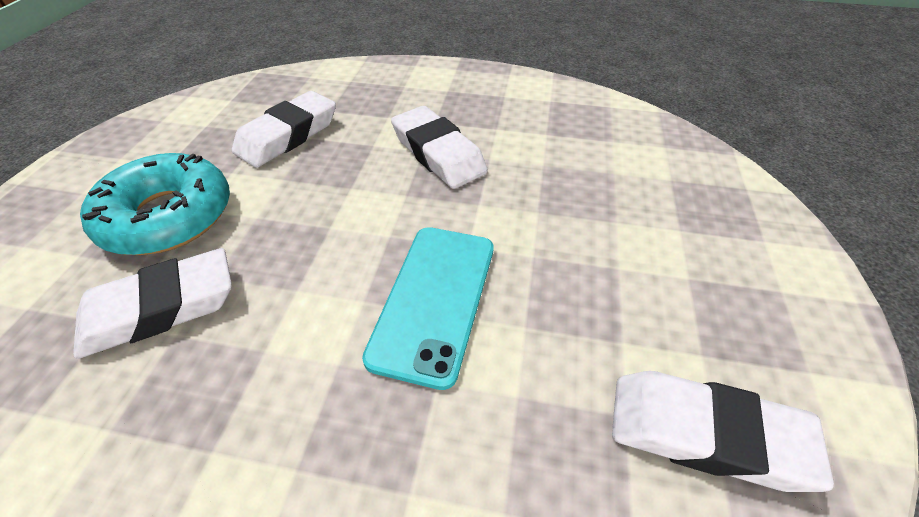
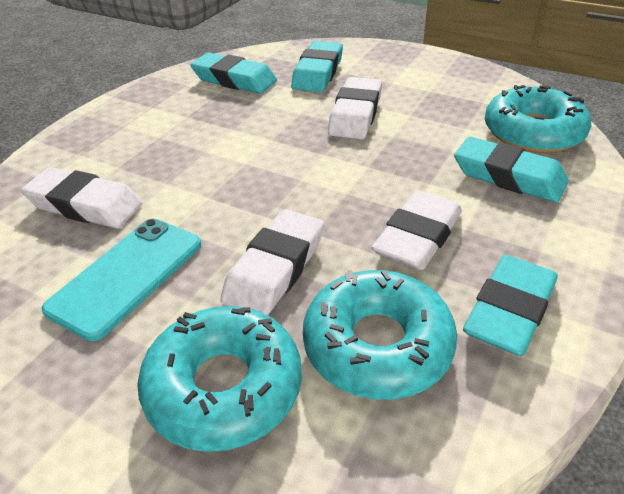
turquoise donut: [80,153,230,255] = 1 -> [137,306,302,452] [303,270,457,400] [485,85,591,153] = 3
turquoise eraser: none = 0 -> [190,53,277,94] [291,41,343,92] [454,137,569,203] [463,255,558,356] = 4

